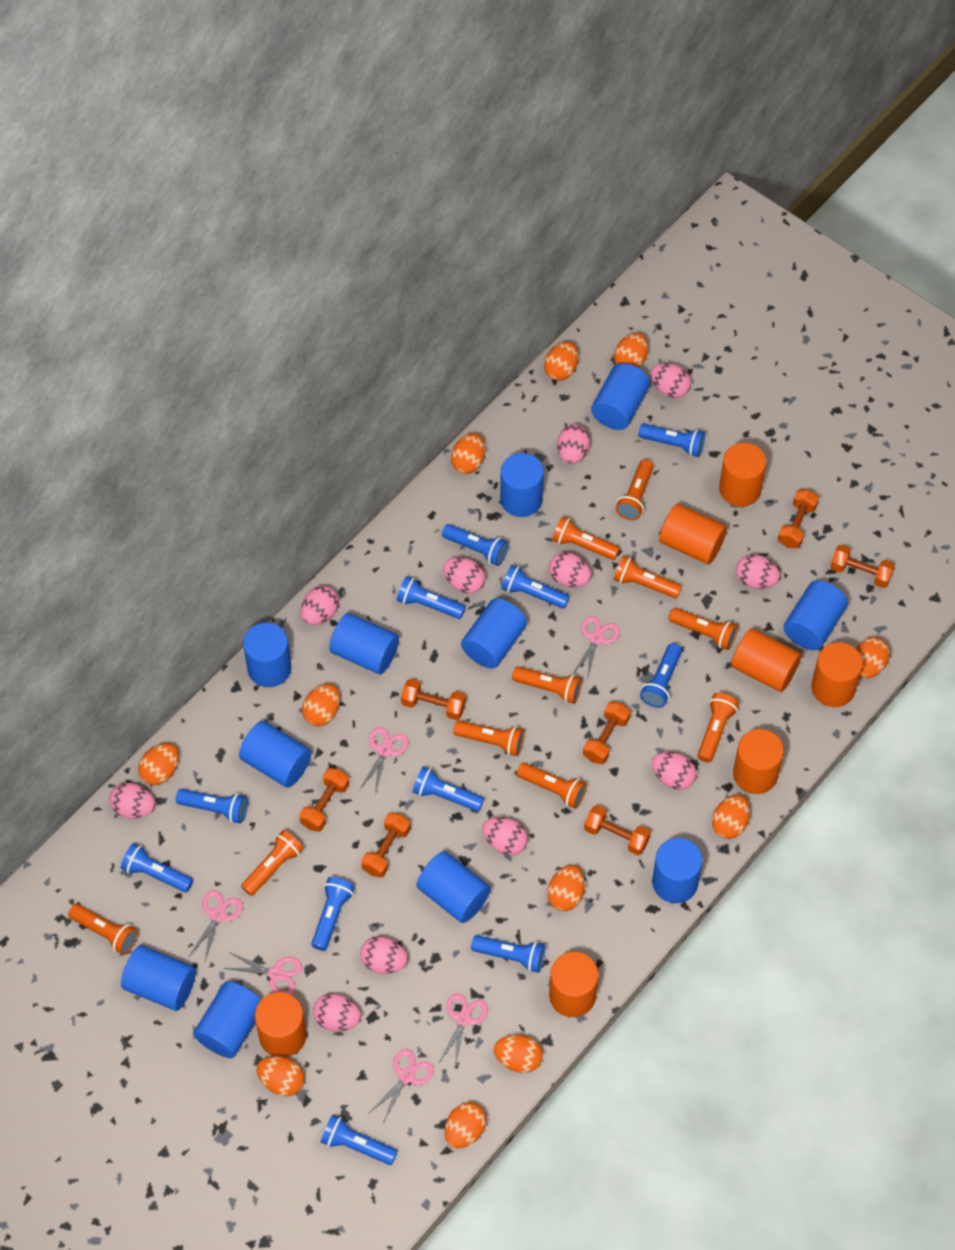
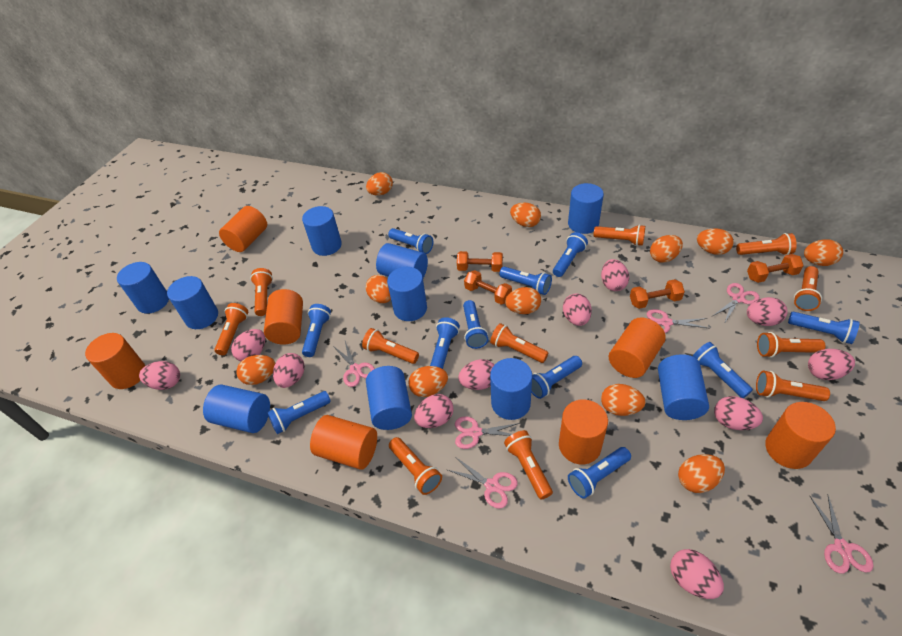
blue cylinder: [121,945,196,1011] [193,981,261,1058] [239,721,311,788] [243,623,291,687] [329,613,399,675] [417,851,491,923] [461,598,527,668] [500,453,544,517] [591,363,650,430] [652,838,703,903] [783,580,848,650] = 11 -> [117,262,169,314] [167,276,218,329] [203,384,270,433] [302,206,342,256] [366,366,412,430] [376,243,428,278] [387,267,427,321] [490,358,532,420] [568,183,604,234] [658,354,709,420] = 10
orange dumbbell: [299,768,349,832] [361,812,410,878] [401,679,466,720] [583,701,630,764] [584,805,651,855] [778,489,819,548] [830,545,895,588] = 7 -> [457,251,503,272] [464,270,512,305] [630,279,685,309] [747,254,804,283] = 4
orange flashlight: [68,904,138,955] [241,830,304,896] [453,720,525,756] [512,666,582,704] [516,763,587,809] [552,516,620,560] [613,555,682,598] [615,459,654,520] [669,608,738,650] [698,693,739,762] = 10 -> [214,303,248,355] [250,268,273,316] [362,328,419,364] [389,437,442,495] [490,323,548,363] [504,430,553,500] [594,224,645,246] [736,233,797,255] [756,371,830,401] [757,332,826,358] [794,266,822,311] = 11

